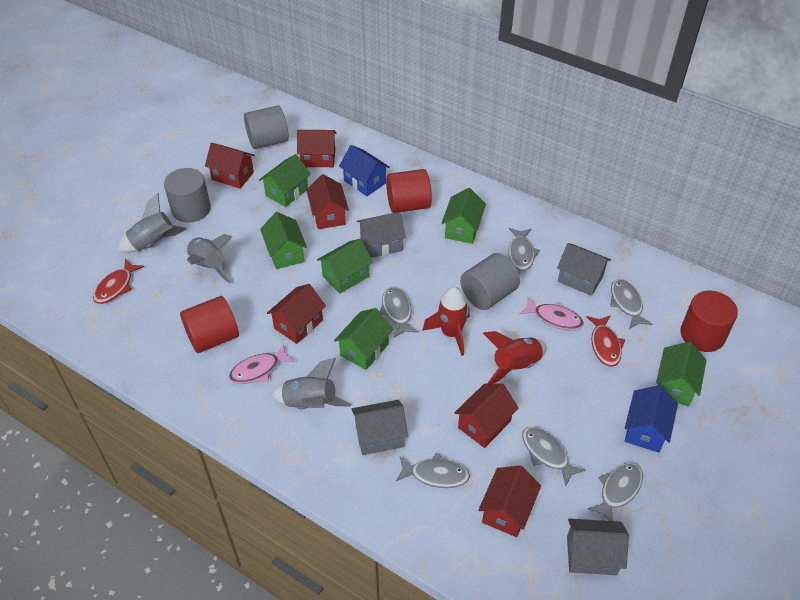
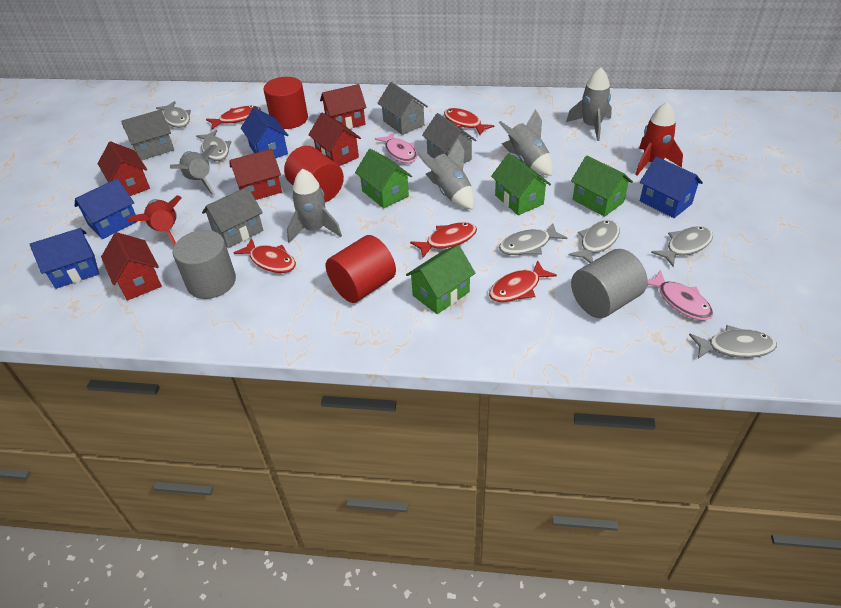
blue house: [339,145,390,196] [625,385,678,453] = 2 -> [30,228,99,289] [75,178,138,239] [241,107,288,158] [640,157,703,218] = 4
green house: [259,154,311,207] [260,212,307,269] [317,239,373,293] [334,308,394,370] [441,188,486,244] [656,341,707,406] = 6 -> [355,149,412,209] [406,245,475,314] [491,153,551,215] [571,156,633,217] = 4
grey cylinder: [164,168,211,222] [244,105,289,149] [460,253,520,310] = 3 -> [173,230,236,299] [571,249,648,318] = 2
grey rocket: [118,193,187,253] [187,234,233,284] [271,358,351,409] = 3 -> [170,145,217,196] [287,168,342,243] [417,139,474,210] [499,109,553,176] [566,67,612,141] = 5
red fish: [93,259,144,304] [586,315,625,367] = 2 -> [206,106,261,129] [234,238,296,273] [410,222,477,258] [444,108,495,135] [489,260,557,302] = 5
red house: [205,143,255,189] [267,284,326,344] [297,130,336,167] [306,174,349,229] [454,383,519,448] [478,465,541,537] = 6 -> [98,141,150,196] [101,232,162,301] [229,149,282,200] [308,113,361,166] [320,84,367,129] = 5

